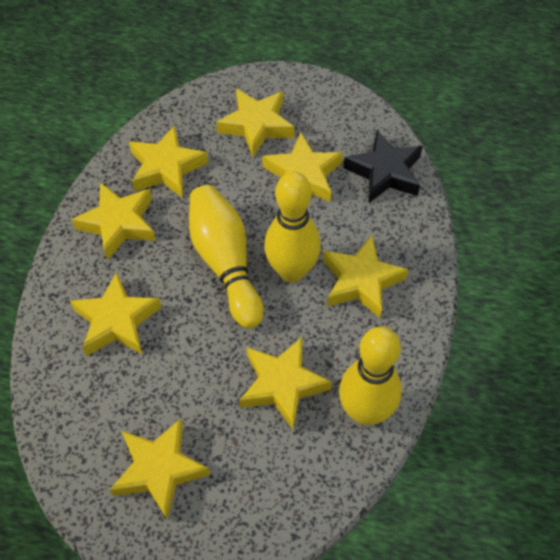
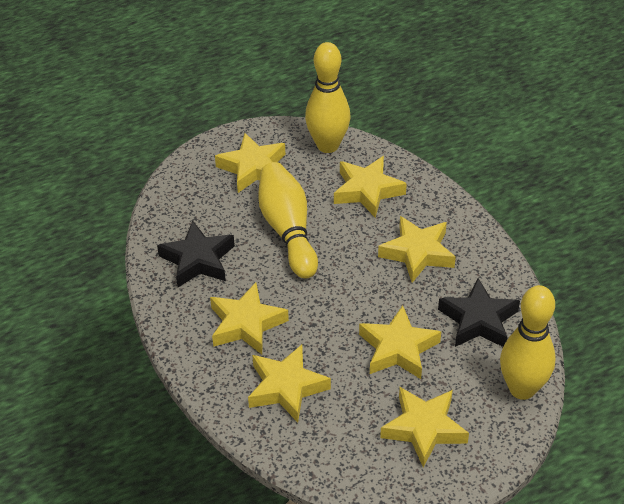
black star: [343,130,423,203] = 1 -> [157,221,235,287] [438,278,520,347] = 2
yellow star: [70,272,161,356] [71,182,156,260] [110,418,210,520] [129,125,208,198] [216,89,294,157] [239,337,332,429] [262,133,343,202] [323,235,408,318] = 8 -> [210,283,289,354] [215,133,285,193] [248,345,331,423] [334,156,407,218] [359,305,441,379] [378,216,456,283] [380,387,469,467] = 7

